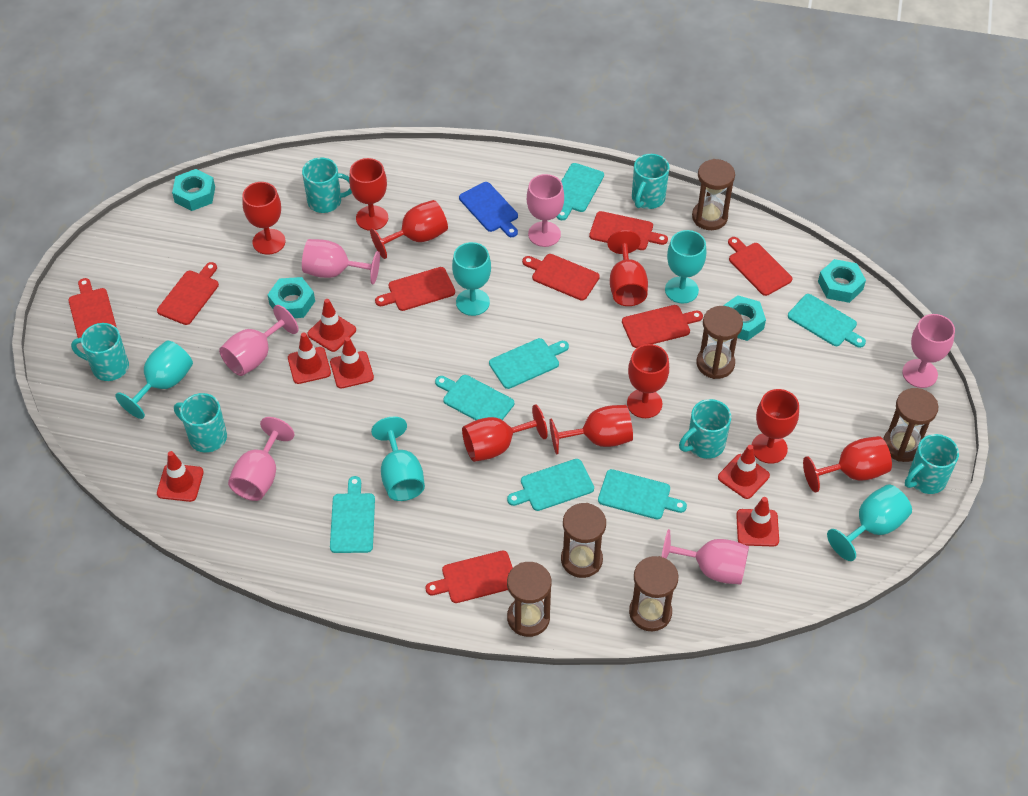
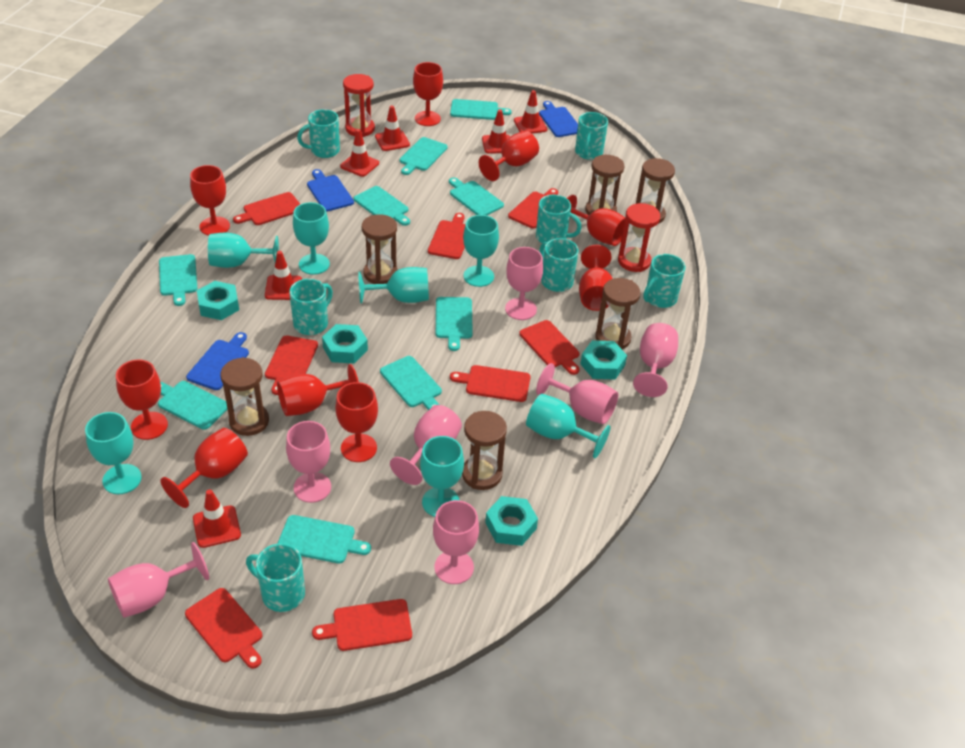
blue cutting board: [459,182,518,237] = 1 -> [186,332,249,390] [307,169,354,212] [539,101,578,137] = 3
pink goblet: [219,305,299,376] [228,417,295,501] [302,239,380,284] [527,174,564,247] [661,529,749,585] [902,314,955,388] = 6 -> [108,542,209,618] [286,421,331,503] [390,405,462,485] [433,500,479,584] [505,247,543,320] [536,363,618,424] [633,323,678,397] = 7
red hourglass: none = 0 -> [343,74,375,137] [618,203,660,272] = 2
turquoise cutting board: [330,476,375,553] [435,375,514,420] [489,338,569,389] [507,459,594,511] [557,163,604,220] [598,469,687,519] [788,294,866,348] = 7 -> [158,381,228,430] [159,254,197,306] [277,515,371,564] [354,186,410,226] [380,356,442,410] [400,137,448,175] [436,297,473,351] [449,177,504,215] [450,99,512,120] = 9
turquoise goblet: [115,340,193,419] [371,417,425,501] [452,242,491,316] [665,230,706,303] [827,485,912,561] = 5 -> [85,412,142,494] [208,233,279,268] [293,202,330,275] [359,267,429,304] [420,436,464,517] [463,215,499,287] [526,394,611,458] = 7
turquoise mug: [71,323,129,381] [174,393,227,453] [302,158,352,213] [632,154,669,209] [679,399,731,459] [905,434,959,494] = 6 -> [246,543,305,612] [289,279,333,335] [297,109,340,158] [536,195,582,243] [539,238,579,292] [575,112,608,160] [643,254,686,308] = 7

